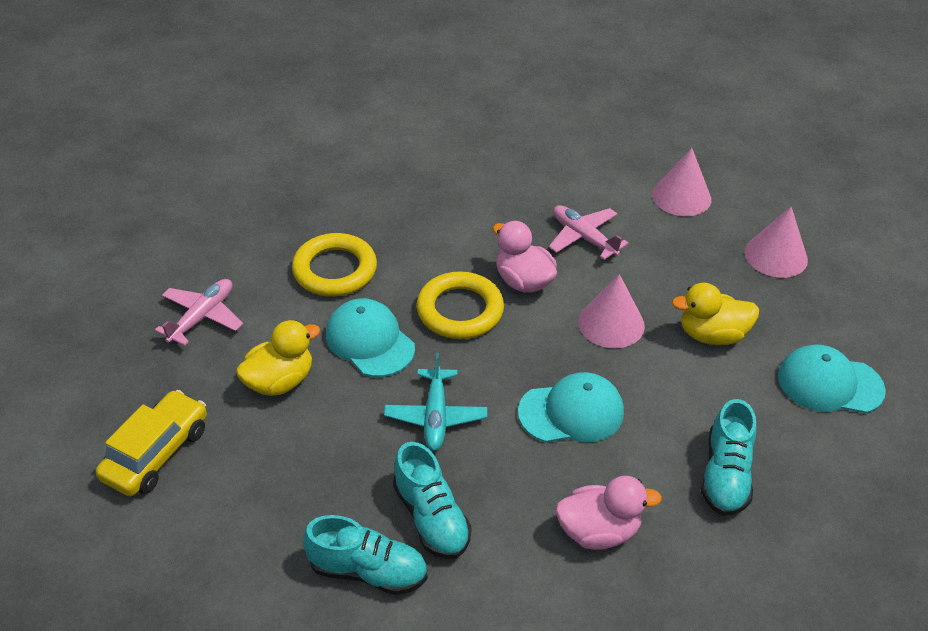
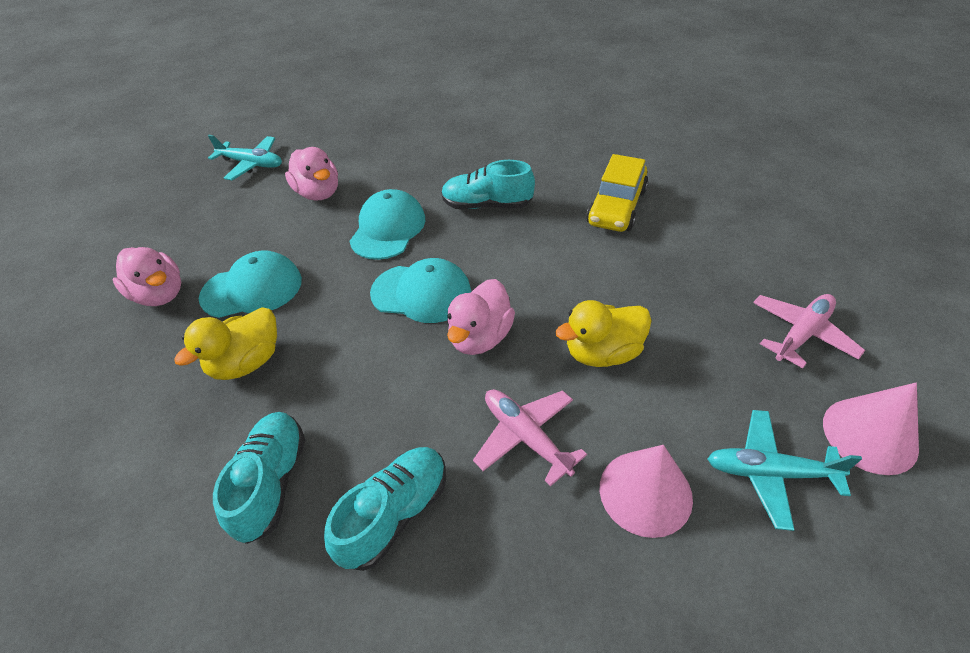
pink cone: [578,274,645,348] [652,148,711,216] [745,207,808,278] = 3 -> [600,445,693,538] [823,383,919,475] = 2
pink duck: [492,221,557,293] [555,476,662,550] = 2 -> [113,247,181,306] [285,147,338,200] [447,279,515,355] = 3
turquoise plane: [384,353,487,451] = 1 -> [208,135,282,180] [707,410,862,531] = 2
yellow ring: [292,233,377,297] [417,271,504,339] = 2 -> none = 0

